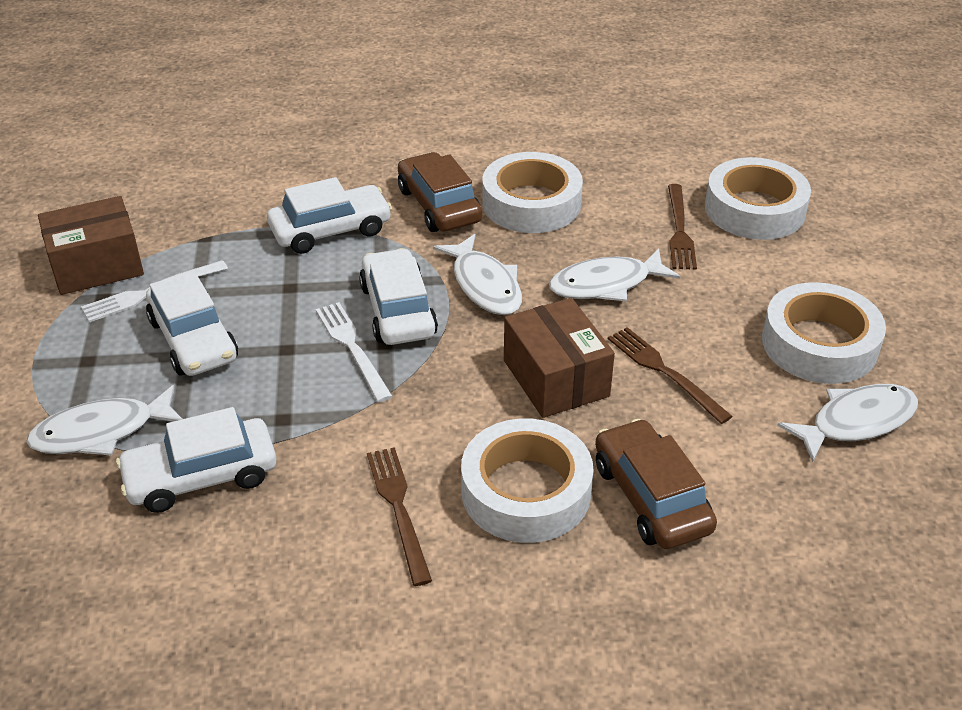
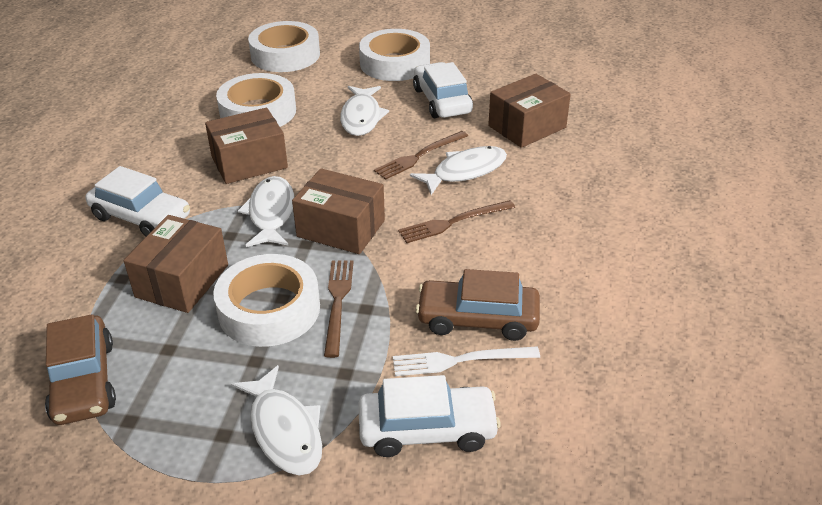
brown box: [38,196,144,295] [504,298,615,418] = 2 -> [124,215,228,313] [205,108,288,184] [292,168,385,254] [488,74,571,148] = 4
white car: [116,407,276,513] [146,271,238,376] [267,177,392,254] [359,248,438,345] = 4 -> [85,166,190,236] [358,375,501,457] [413,62,473,118] = 3
white fork: [81,260,228,322] [316,302,393,402] = 2 -> [393,346,540,376] = 1

